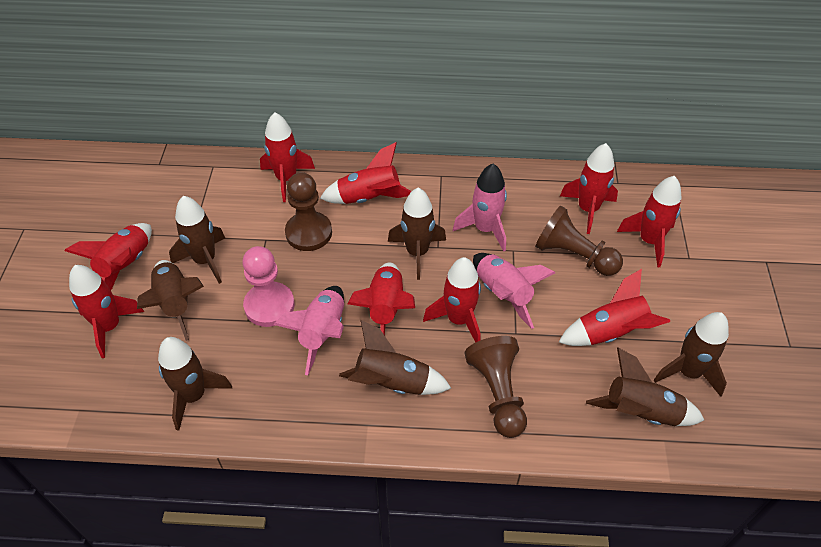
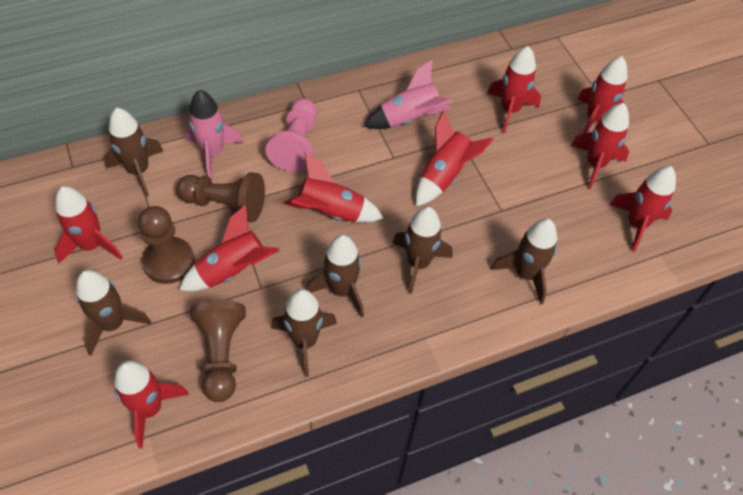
brown rocket: [137,260,204,341] [158,337,232,431] [169,196,225,284] [339,320,451,395] [388,188,446,280] [586,348,704,426] [654,312,729,397] = 7 -> [76,270,151,356] [104,108,163,196] [271,289,337,377] [306,235,364,318] [393,207,452,294] [491,218,557,304] = 6
pink rocket: [274,286,344,375] [453,164,507,251] [473,253,555,329] = 3 -> [185,90,243,180] [363,60,452,129] = 2

